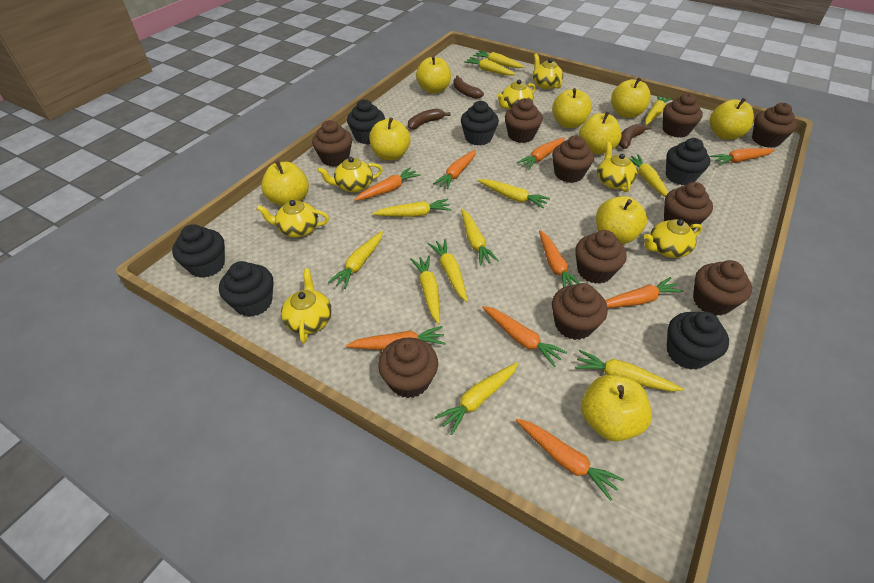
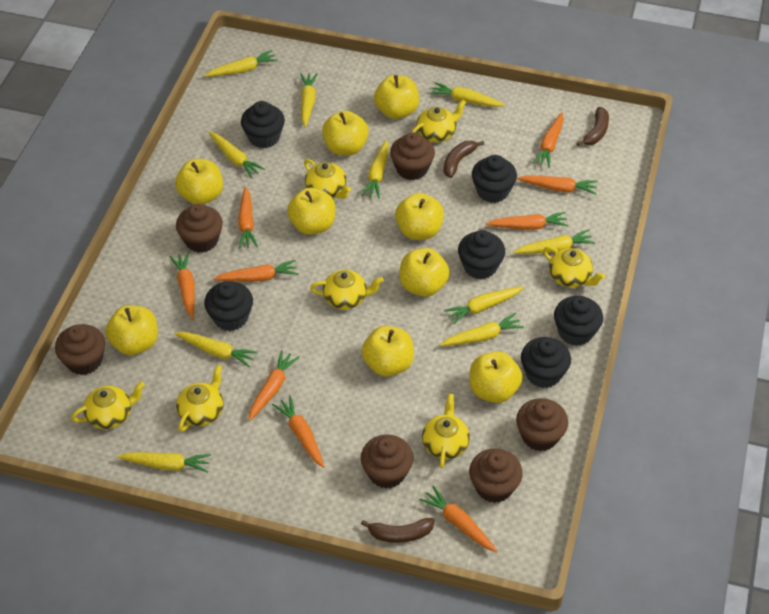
brown cupcake: [312,120,352,167] [378,337,438,398] [505,98,543,143] [552,135,594,183] [552,283,608,340] [575,230,627,284] [663,93,703,138] [664,182,713,231] [693,260,752,316] [752,103,797,148] = 10 -> [55,324,105,375] [176,204,223,253] [361,435,414,488] [390,133,435,180] [469,448,523,503] [516,398,568,451] = 6
yellow carrot: [328,231,383,289] [372,199,452,217] [410,255,440,324] [428,239,468,302] [434,362,518,435] [461,209,499,265] [464,57,516,76] [473,51,525,68] [478,179,550,209] [575,350,684,391] [629,154,669,197] [645,95,672,125] = 12 -> [117,452,211,473] [174,332,258,367] [204,50,278,77] [208,132,265,178] [300,73,318,127] [361,140,389,199] [430,82,505,107] [440,313,524,346] [444,286,524,324] [513,229,595,254] = 10

